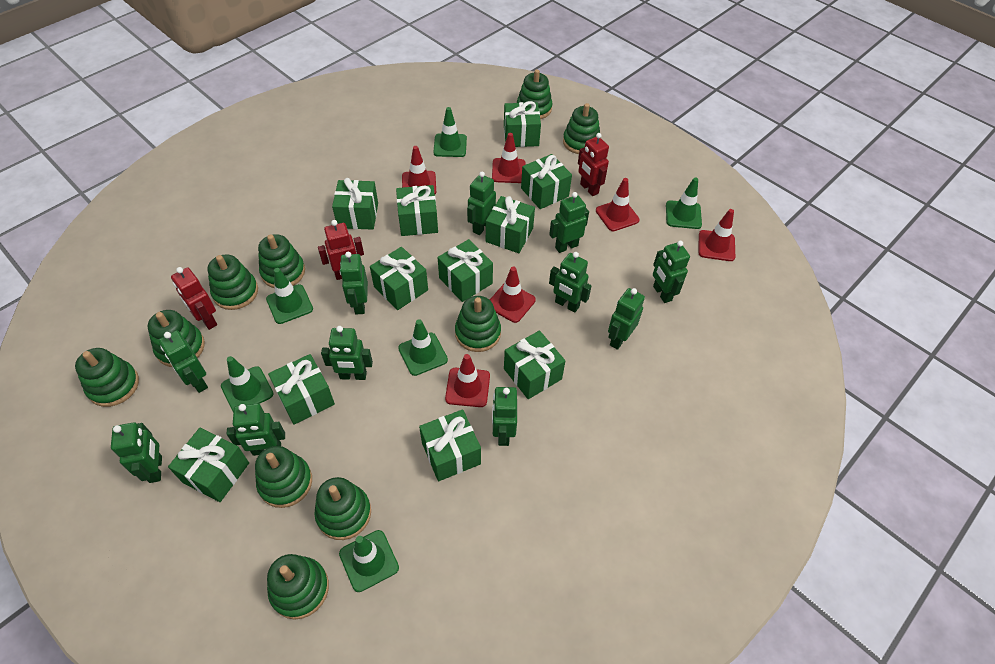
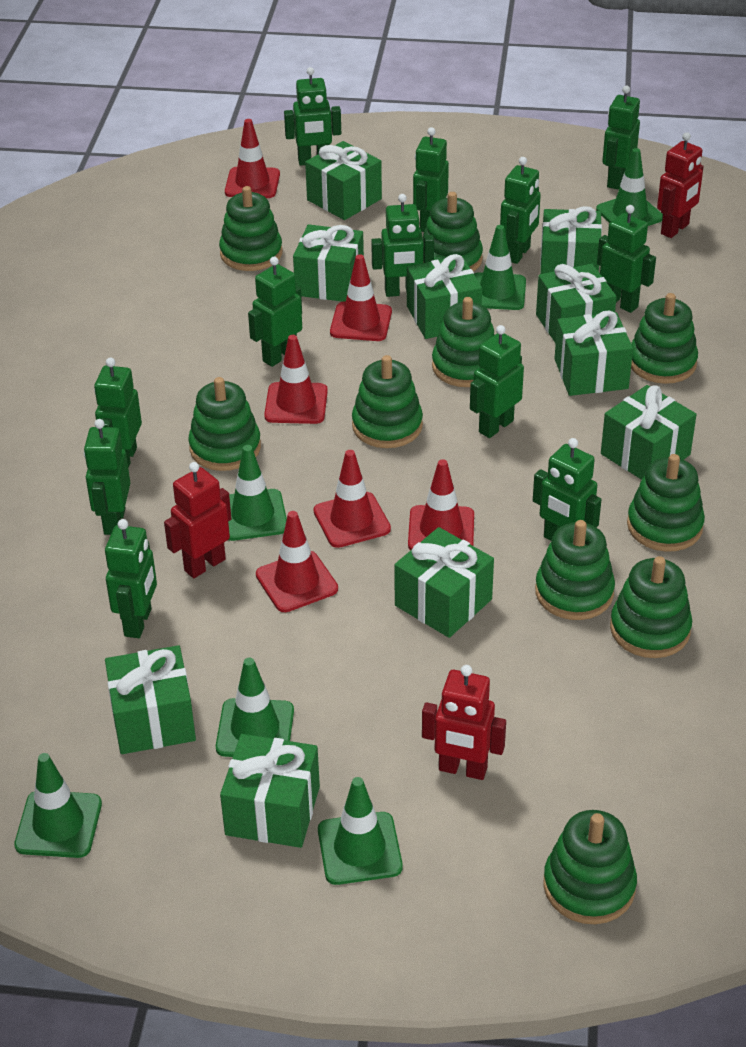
green gift: [168,428,249,502] [268,354,335,425] [332,178,378,230] [370,247,428,310] [396,185,438,236] [419,409,481,481] [438,239,493,302] [486,196,535,253] [504,101,541,147] [504,330,565,399] [521,154,572,209] = 11 -> [105,645,196,754] [220,734,320,848] [293,224,364,302] [305,141,382,220] [394,527,494,638] [407,254,482,339] [536,264,617,344] [540,206,602,274] [555,311,633,396] [601,385,697,480] = 10
green robot: [111,422,162,483] [159,330,208,393] [227,403,285,456] [321,326,373,380] [340,252,368,314] [467,172,496,235] [492,387,517,446] [549,192,589,253] [549,252,591,313] [608,288,645,350] [653,241,690,303] = 11 -> [84,419,130,535] [94,358,142,468] [105,519,157,638] [248,257,302,367] [284,67,341,166] [371,194,434,297] [413,127,449,232] [470,325,524,438] [500,157,541,264] [533,438,601,540] [597,205,656,313] [602,86,640,190] = 12

